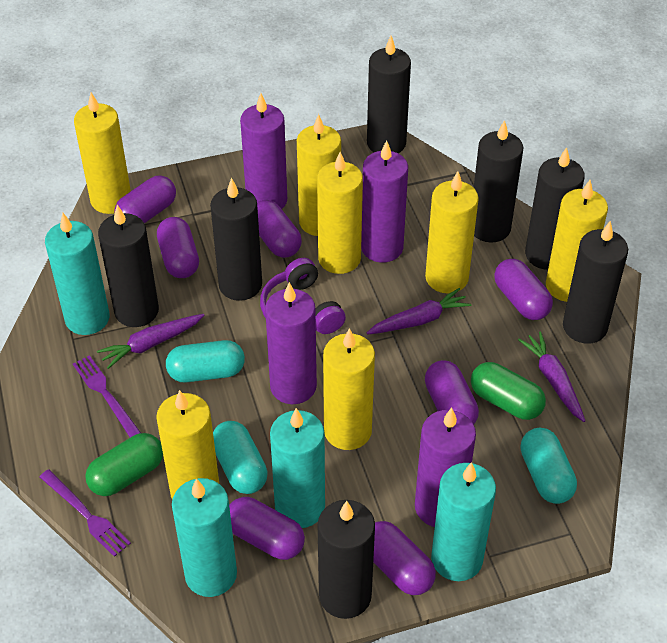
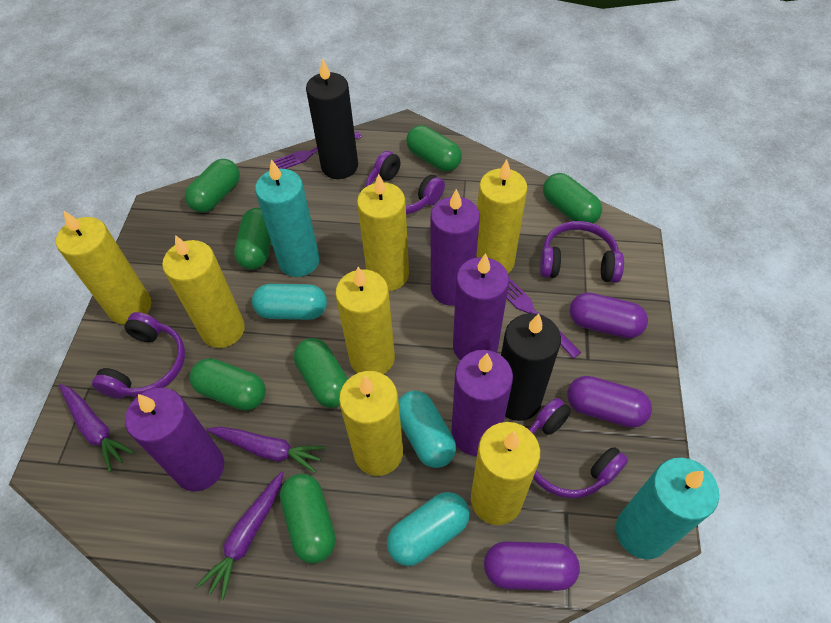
black candle: [98,205,159,327] [210,178,262,301] [318,500,375,619] [367,36,411,153] [474,120,524,242] [525,147,585,270] [563,221,628,344] = 7 -> [306,58,358,179] [501,313,561,421] = 2
green capsule: [85,433,163,496] [471,362,546,420] = 2 -> [185,159,240,213] [189,358,266,411] [234,208,271,270] [280,474,336,564] [294,338,348,408] [406,125,462,172] [543,173,602,223] = 7
purple capsule: [114,176,176,223] [157,217,199,278] [229,497,305,560] [257,200,302,258] [373,521,436,595] [425,360,479,425] [494,259,553,320] = 7 -> [484,541,580,591] [567,376,652,428] [570,293,648,338] = 3
purple headphones: [260,258,346,334] = 1 -> [92,312,185,399] [366,151,445,214] [529,398,628,499] [540,221,624,283] = 4
turquoise candle: [45,213,110,335] [172,478,237,597] [270,408,325,528] [431,462,496,581] = 4 -> [255,159,320,277] [616,458,719,559] = 2

